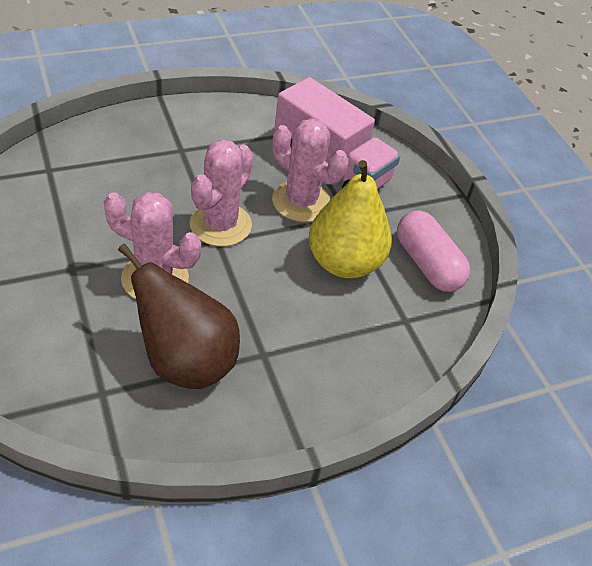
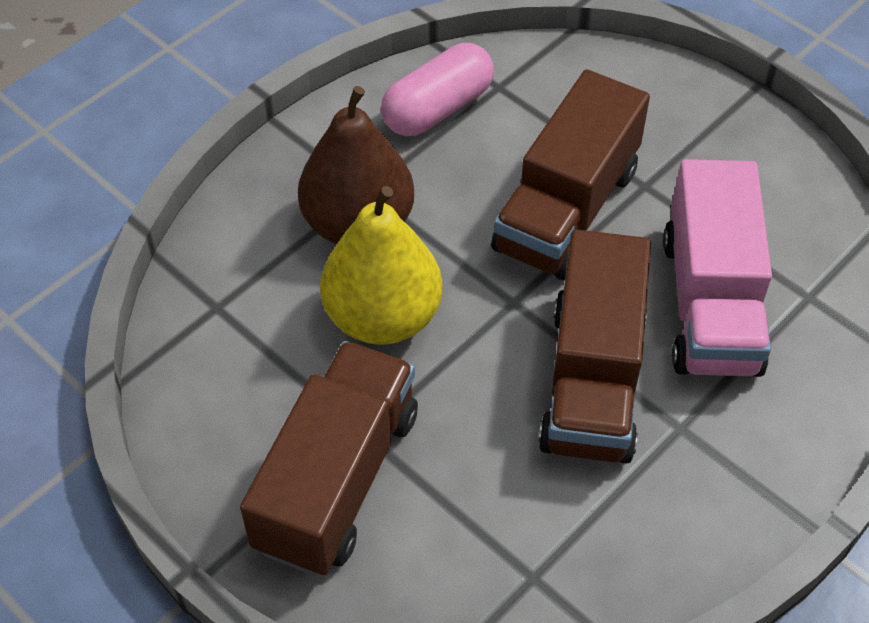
brown truck: none = 0 -> [240,341,418,576] [491,69,650,281] [538,230,651,464] = 3
pink cactus: [104,192,201,299] [190,139,253,247] [272,118,349,222] = 3 -> none = 0

